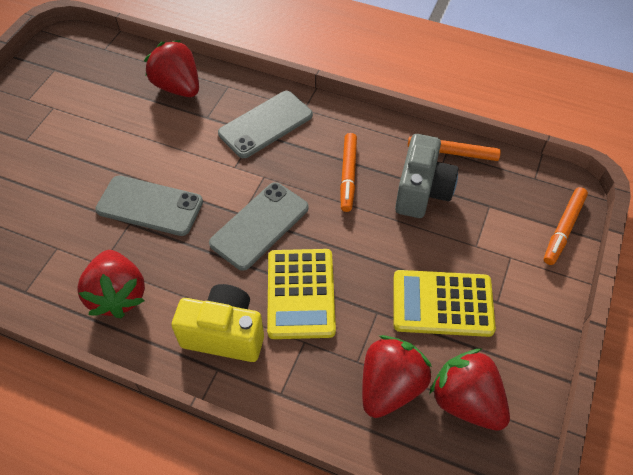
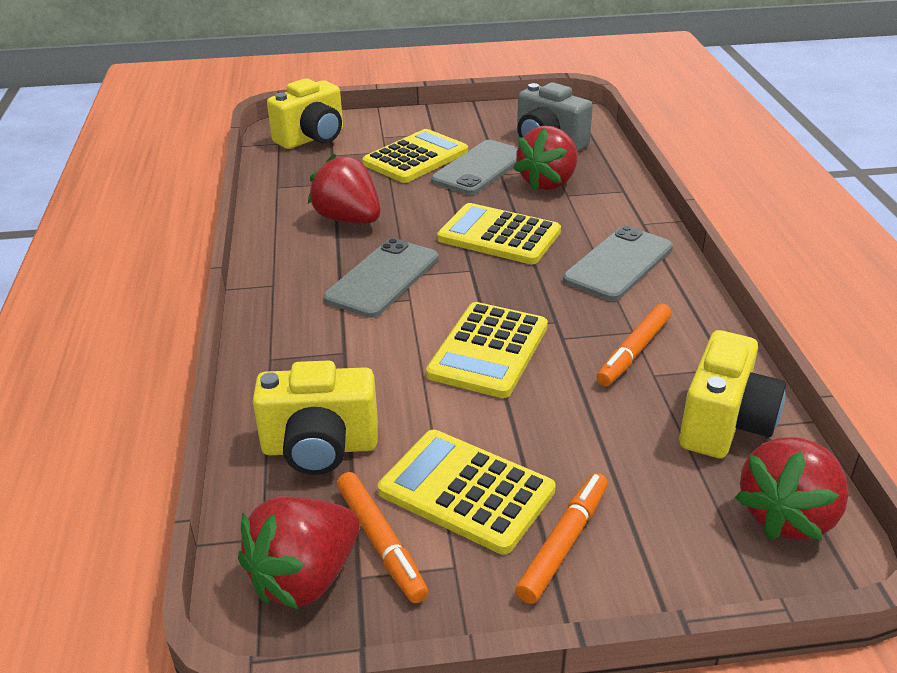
yellow calculator: [267,249,336,339] [393,270,496,337] = 2 -> [362,129,468,183] [378,430,556,554] [426,302,548,398] [437,203,561,264] = 4
yellow camera: [171,284,264,362] = 1 -> [253,360,378,475] [267,78,343,149] [679,330,786,458] = 3

